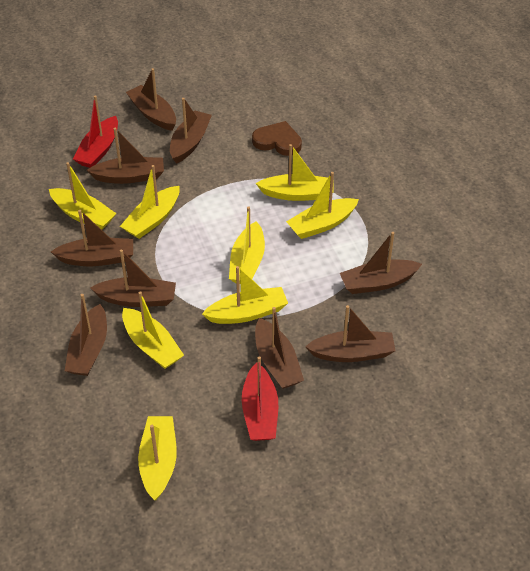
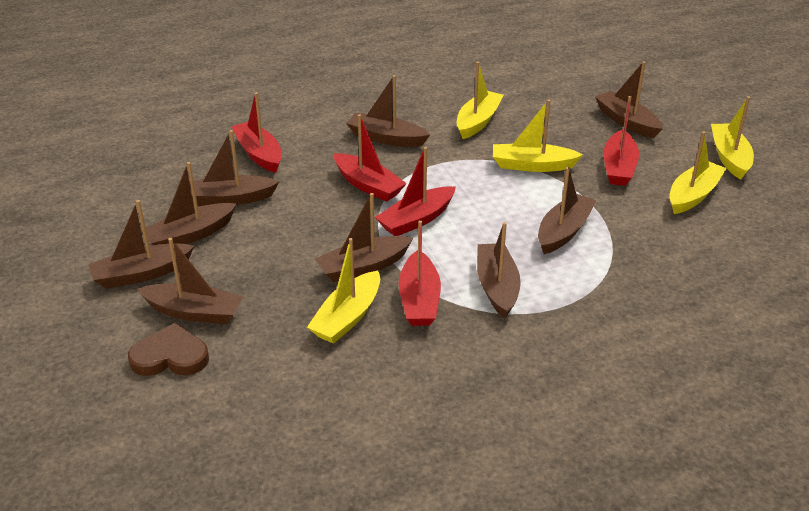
red boat: [73,95,118,168] [242,356,278,441] = 2 -> [231,92,282,173] [333,114,407,202] [375,147,456,236] [399,220,441,326] [603,96,639,186] = 5
yellow boat: [49,162,117,230] [120,165,180,239] [122,291,184,369] [138,416,177,500] [202,266,288,324] [229,207,265,283] [256,144,334,201] [286,172,359,239] = 8 -> [307,238,380,344] [457,62,504,139] [493,100,583,172] [669,131,727,214] [711,96,754,180] = 5

